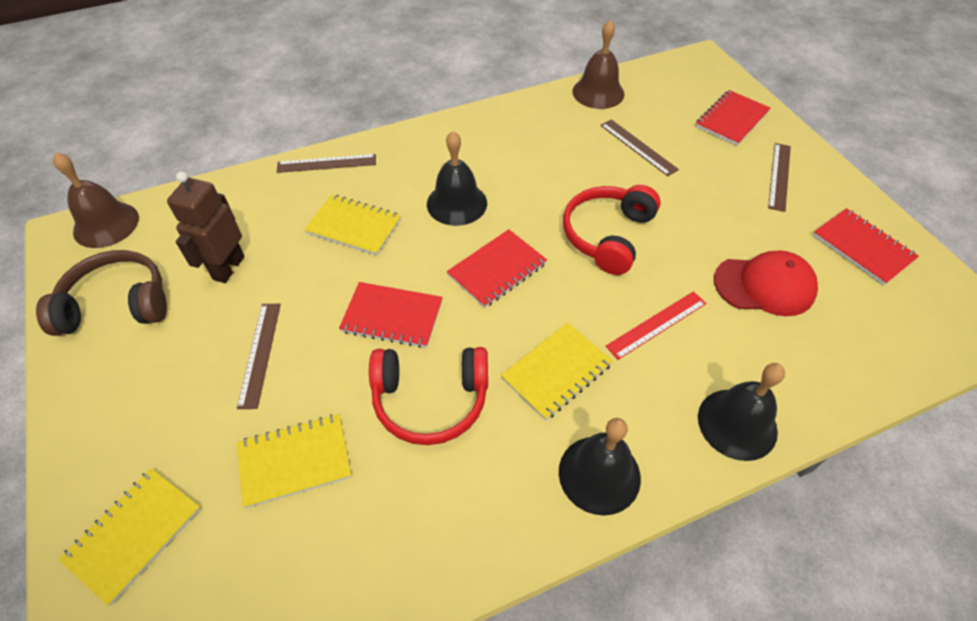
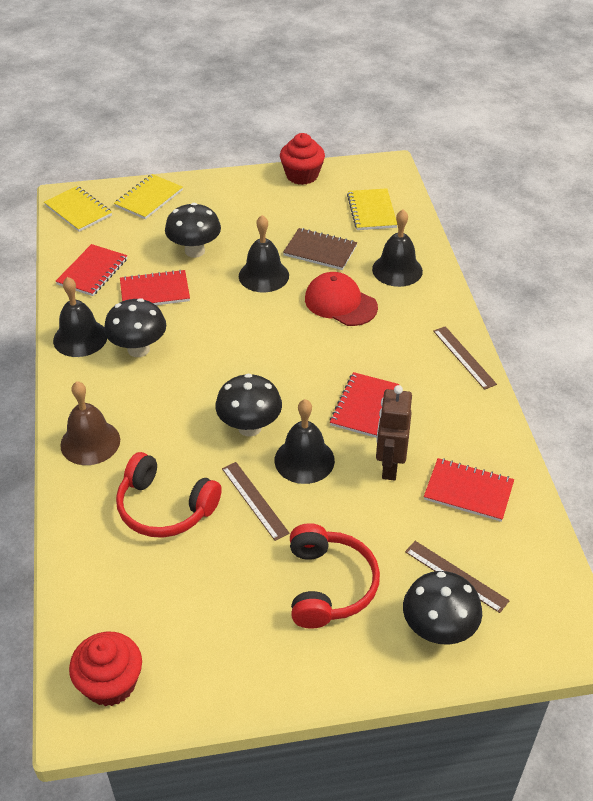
black bell: [427,131,487,226] [559,418,641,516] [698,363,785,461] = 3 -> [53,277,107,357] [239,215,289,292] [275,399,335,484] [372,210,423,287] = 4
black mushroom: none = 0 -> [104,298,166,357] [165,203,221,258] [215,374,282,437] [403,571,482,645] = 4
brown bell: [53,152,139,248] [572,20,625,109] = 2 -> [60,381,120,465] = 1
brown headphones: [36,250,167,336] = 1 -> none = 0
brown notebook: none = 0 -> [283,228,357,270] = 1
brown ruler: [237,304,281,409] [277,154,376,173] [600,119,679,176] [768,143,791,212] = 4 -> [222,462,290,541] [405,541,510,613] [433,326,497,390] = 3
red cupcake: none = 0 -> [69,632,142,706] [280,133,325,185] = 2
red ruler: [606,291,707,360] = 1 -> none = 0
yellow notebook: [59,468,201,606] [237,414,352,508] [305,195,401,256] [501,323,613,420] = 4 -> [44,186,112,232] [114,174,183,219] [347,188,397,230] = 3

